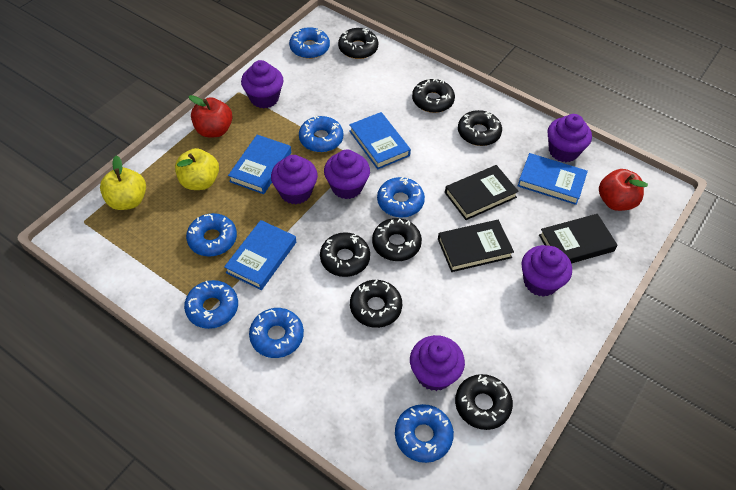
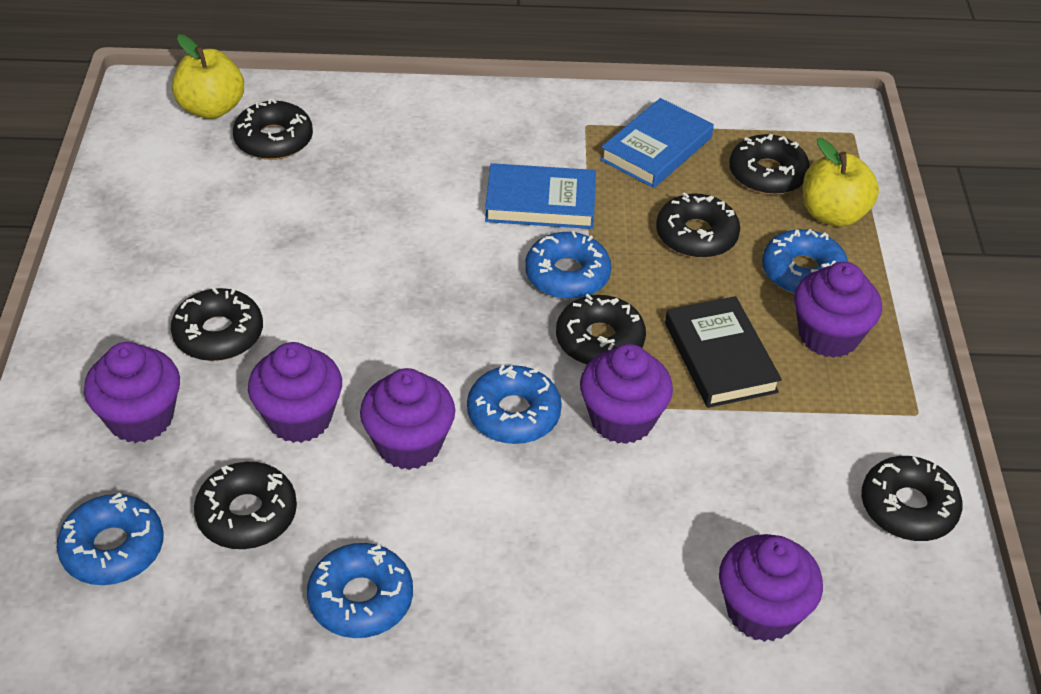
black book: [438,220,514,272] [445,165,519,220] [539,214,617,264] = 3 -> [665,296,782,408] = 1
blue book: [224,220,296,290] [228,135,291,194] [349,112,411,169] [518,153,588,205] = 4 -> [485,163,596,229] [600,98,714,188] = 2
blue donut: [184,280,238,329] [186,213,237,257] [249,308,304,358] [289,27,330,59] [299,116,343,152] [377,176,425,218] [395,404,454,463] = 7 -> [57,493,163,585] [307,543,413,638] [467,365,562,444] [525,231,611,299] [762,229,848,294] = 5
red apple: [188,95,232,138] [599,169,648,211] = 2 -> none = 0

